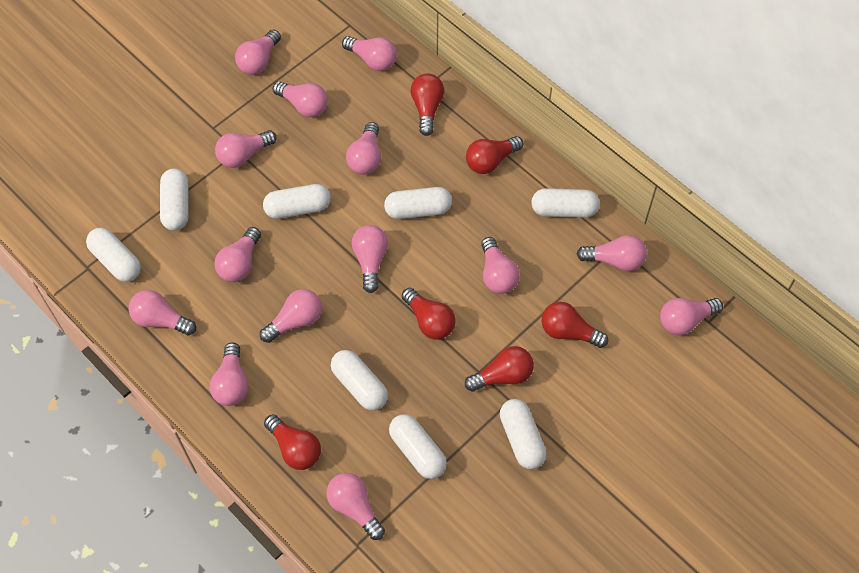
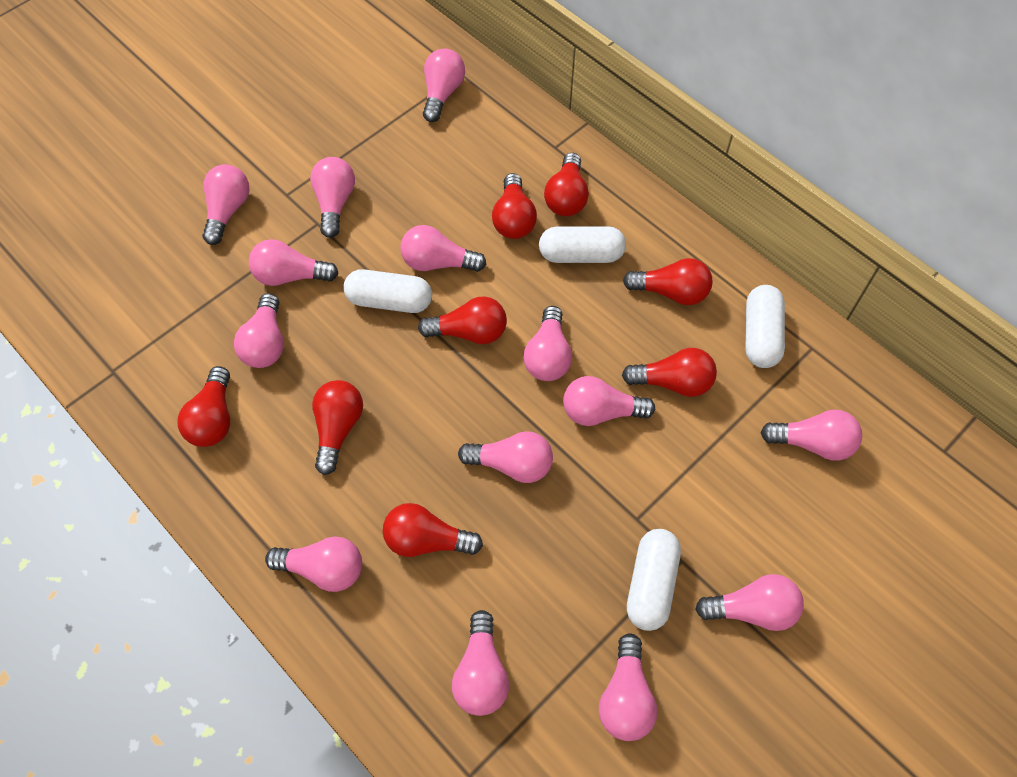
red light bulb: [264,414,321,470] [401,288,456,339] [411,74,444,136] [465,346,534,392] [466,136,523,174] [542,302,608,348] = 6 -> [177,366,230,447] [312,380,363,475] [383,503,483,557] [418,296,507,344] [492,173,537,239] [544,153,589,216] [622,348,717,397] [623,258,713,305] = 8
white capsule: [86,228,141,282] [160,169,189,231] [263,184,331,219] [331,350,388,410] [384,187,452,219] [389,414,447,479] [500,399,546,469] [531,188,600,218] = 8 -> [343,269,432,313] [539,226,626,263] [627,529,681,631] [745,285,785,368] = 4

